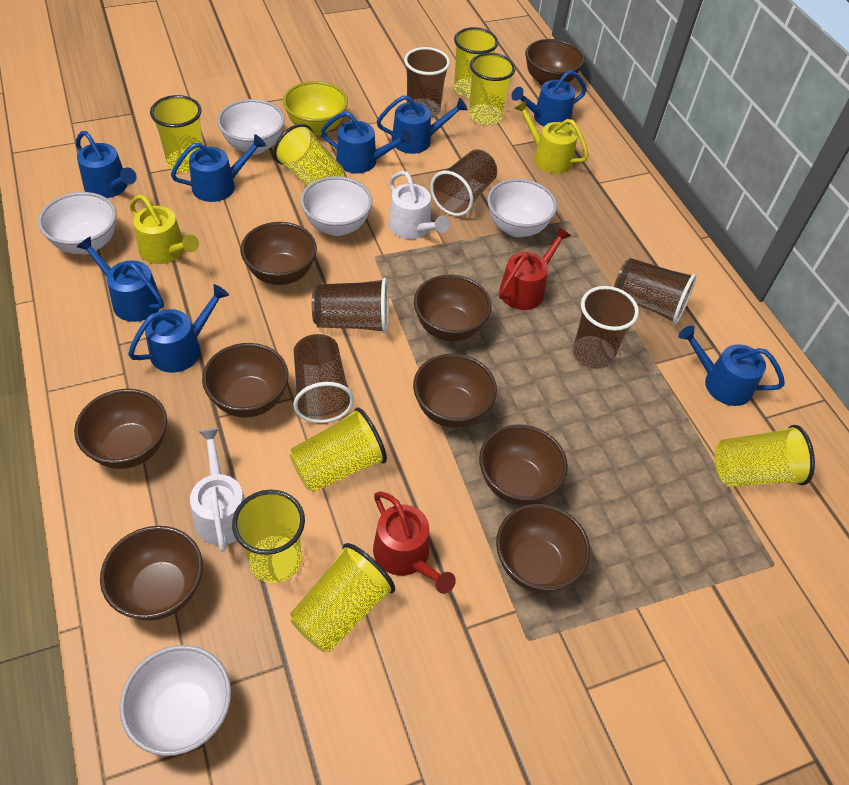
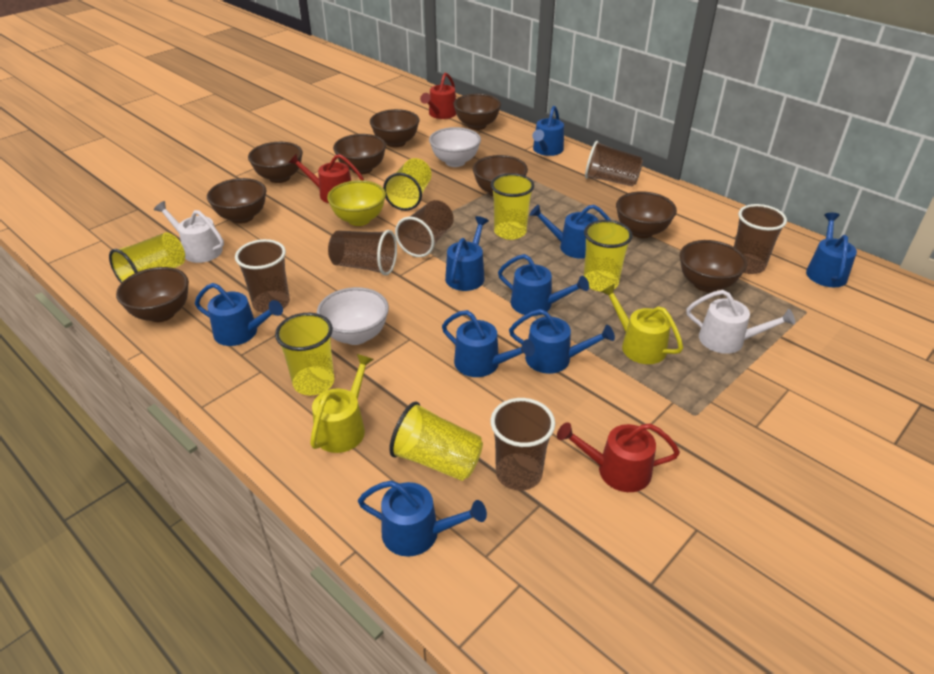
blue watering can: [76,131,137,198] [76,236,164,322] [128,284,229,373] [171,134,266,202] [321,111,412,173] [376,95,468,154] [511,70,587,127] [678,326,785,406] = 8 -> [195,283,283,346] [358,480,487,557] [442,310,535,377] [445,216,489,291] [498,254,589,316] [509,309,615,374] [530,205,610,259] [532,106,564,156] [806,213,857,287] = 9
red watering can: [373,491,456,594] [499,227,571,310] = 2 -> [289,154,364,203] [420,73,457,119] [557,422,680,492] = 3
white bowl: [38,192,116,254] [120,645,231,756] [217,99,285,155] [300,176,372,236] [487,179,557,237] = 5 -> [317,287,389,345] [429,127,481,167] = 2
yellow cup: [150,95,202,173] [232,490,305,583] [274,124,344,186] [290,407,387,492] [290,543,395,652] [454,27,498,98] [469,53,515,125] [715,425,815,487] = 8 -> [109,232,185,283] [275,313,334,395] [383,158,431,211] [389,401,483,481] [491,173,534,240] [584,220,633,292] = 6

